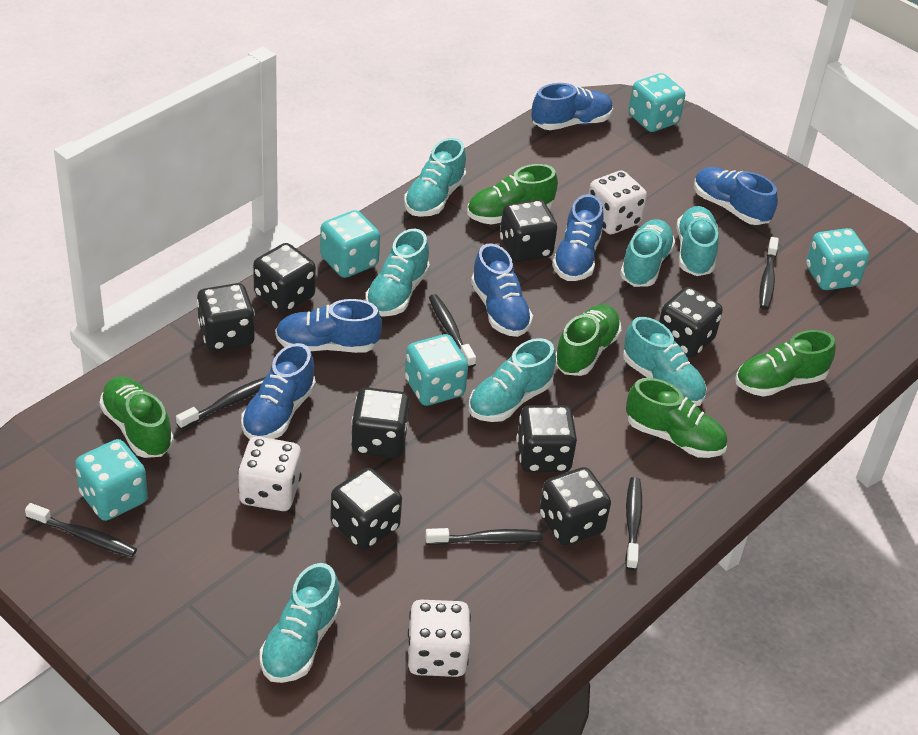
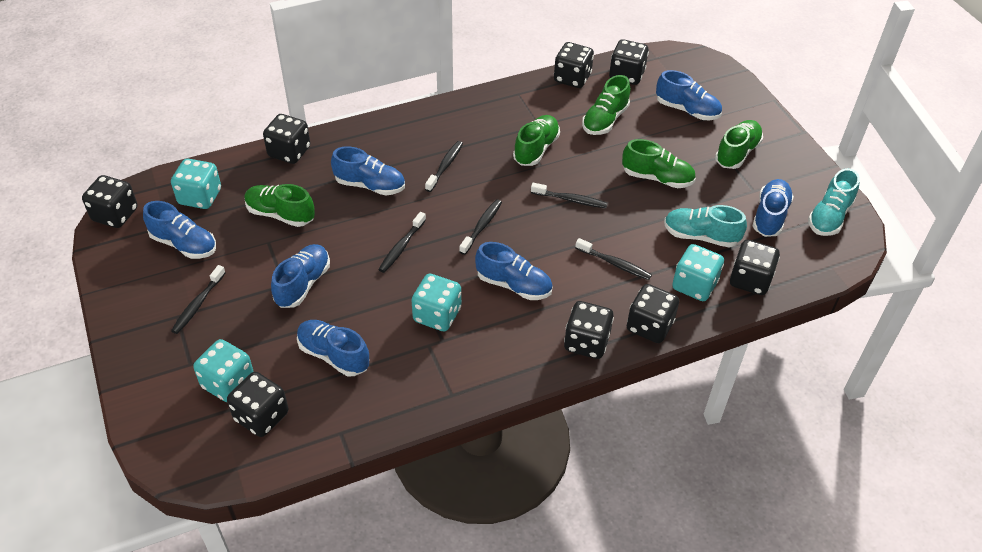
blue shoe: [241,343,316,440] [275,299,382,353] [471,244,533,337] [531,83,613,130] [552,194,604,281] [694,167,778,225] = 6 -> [143,201,216,259] [271,244,330,308] [297,320,369,376] [331,147,405,195] [475,242,552,300] [656,70,722,120] [753,179,794,237] = 7
turquoise dice: [75,439,148,521] [320,210,380,278] [405,334,468,406] [628,73,685,132] [806,228,869,290] = 5 -> [171,159,221,209] [193,339,254,402] [412,274,461,332] [672,244,724,301] = 4
turquoise shoe: [260,563,341,683] [365,229,430,317] [404,138,466,217] [469,338,556,422] [620,219,675,287] [623,317,707,406] [676,206,719,276] = 7 -> [664,205,747,247] [808,168,860,236] = 2
white dice: [238,436,302,511] [407,600,471,677] [589,170,647,234] = 3 -> none = 0

